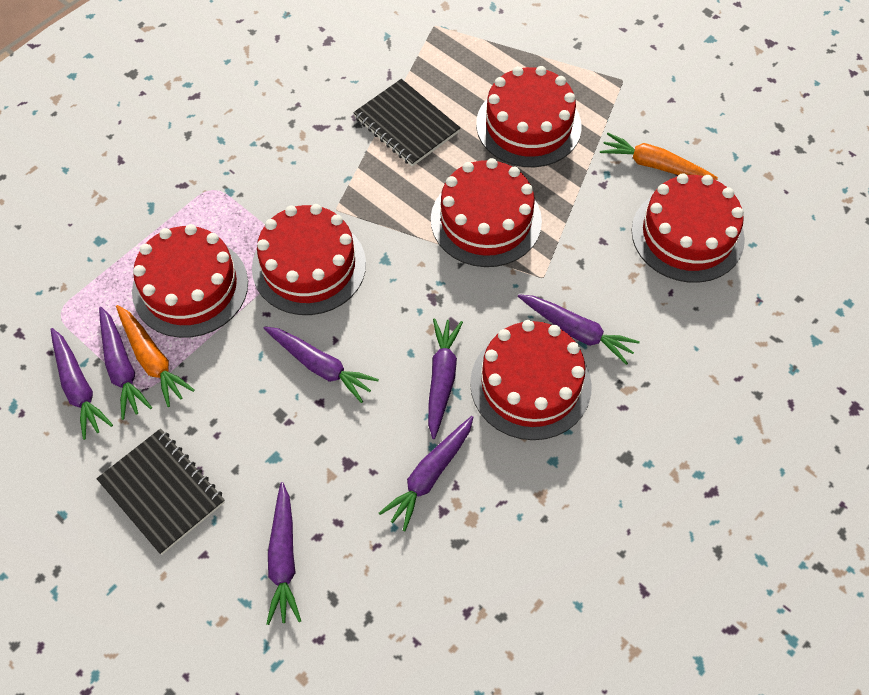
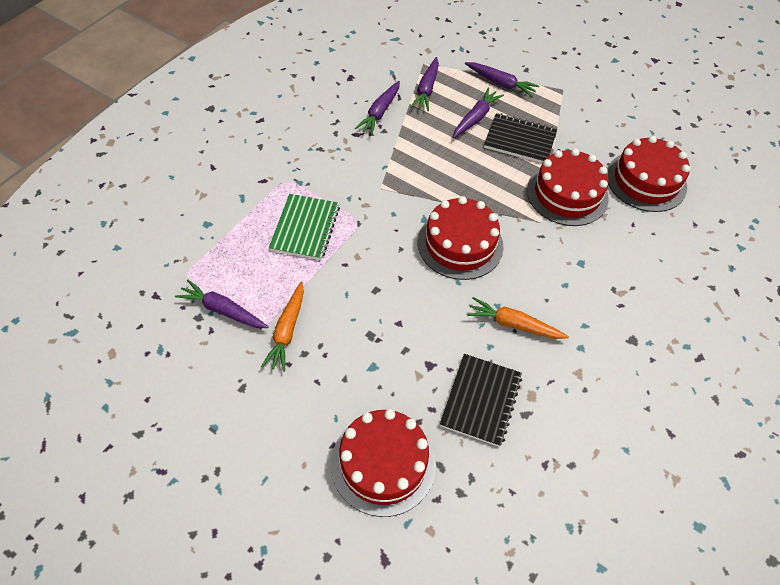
green notebook: none = 0 -> [269,194,340,260] = 1
purple carrot: [51,328,113,440] [99,307,152,420] [264,326,379,403] [266,482,301,625] [379,416,474,531] [428,318,463,439] [518,294,640,365] = 7 -> [175,280,269,328] [355,81,400,135] [410,57,439,111] [453,88,504,138] [465,62,539,97] = 5
red cake: [132,224,248,338] [252,204,366,315] [431,158,542,267] [470,320,592,440] [476,66,582,167] [632,173,745,283] = 6 -> [331,409,436,517] [418,196,503,280] [527,149,609,226] [607,136,690,212] = 4

